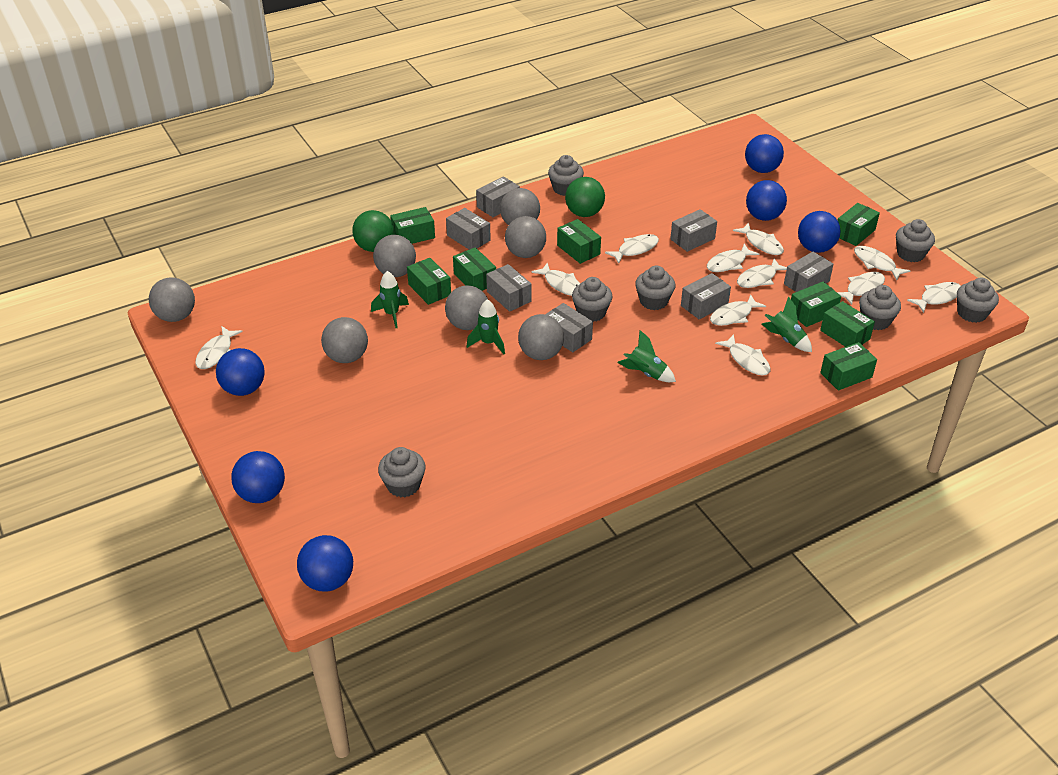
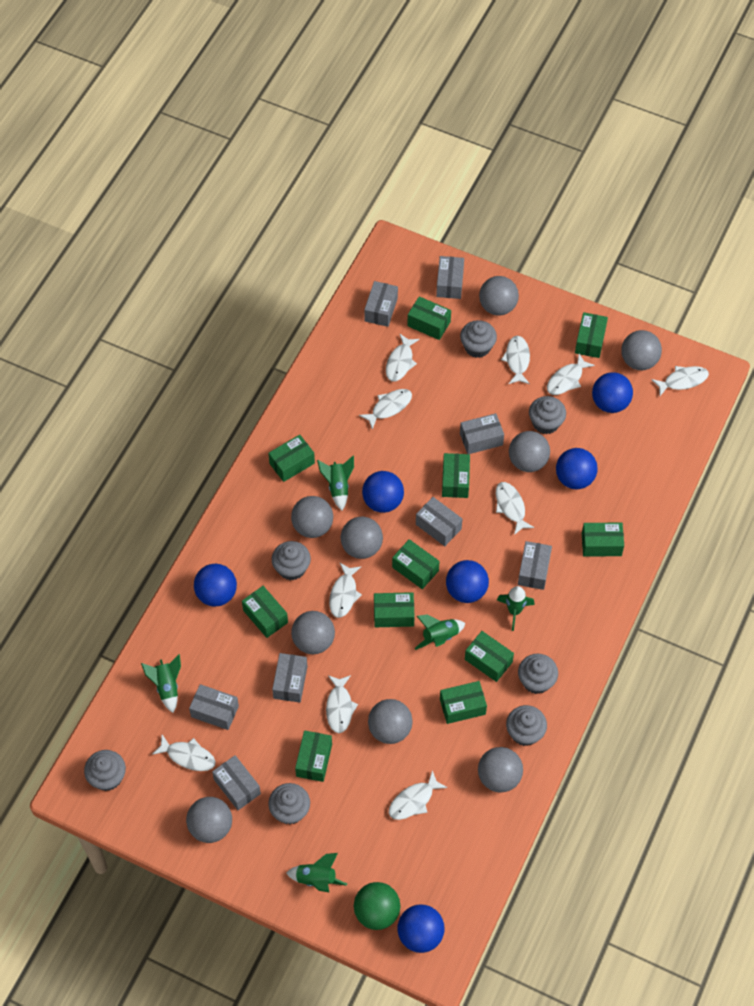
green ball: [352,210,394,252] [565,177,605,217] = 2 -> [354,882,401,930] = 1
green box: [390,207,435,244] [407,258,451,305] [453,247,496,291] [557,219,601,264] [791,282,841,327] [820,301,875,347] [820,342,877,391] [837,203,880,246] = 8 -> [242,586,288,638] [268,435,315,482] [295,730,332,782] [374,592,415,627] [392,539,439,589] [407,296,451,340] [440,681,487,724] [442,453,470,498] [465,631,514,682] [575,312,608,358] [582,523,624,557] = 11
green rocket: [371,271,409,328] [466,299,505,354] [617,330,676,382] [762,296,812,352] = 4 -> [141,654,181,713] [286,853,347,892] [317,456,354,511] [414,614,466,650] [497,586,535,631] = 5
grey ball: [149,278,195,322] [321,317,368,363] [373,235,416,277] [445,286,488,330] [500,188,540,225] [505,216,546,258] [518,314,564,360] = 7 -> [186,797,232,843] [291,496,333,538] [291,611,335,654] [341,517,383,559] [368,699,413,744] [478,747,523,793] [479,276,519,316] [509,431,550,472] [621,330,662,370] = 9
grey box: [446,208,491,250] [476,176,520,217] [486,264,532,312] [545,303,593,352] [670,209,717,252] [681,273,731,320] [784,252,834,292] = 7 -> [189,684,239,730] [212,755,261,810] [272,653,308,702] [364,281,398,327] [416,497,462,546] [436,256,464,299] [460,413,504,454] [518,541,552,590] = 8
white fish: [195,326,243,369] [531,262,580,296] [605,234,659,264] [707,244,759,272] [710,294,766,326] [715,334,771,375] [733,222,784,255] [737,258,787,288] [837,272,885,305] [854,246,910,280] [907,282,961,313] = 11 -> [152,735,216,771] [326,675,358,733] [329,563,362,618] [359,389,412,430] [386,334,419,381] [389,770,448,820] [496,482,534,535] [501,336,530,384] [547,354,595,395] [651,366,709,396] = 10

